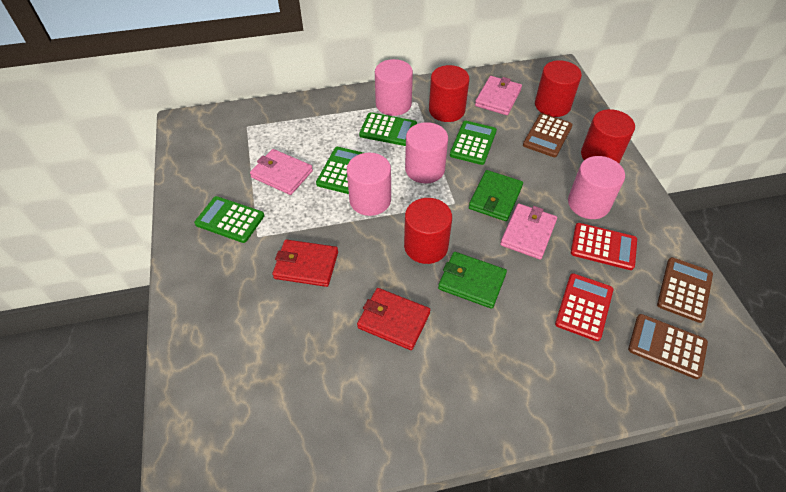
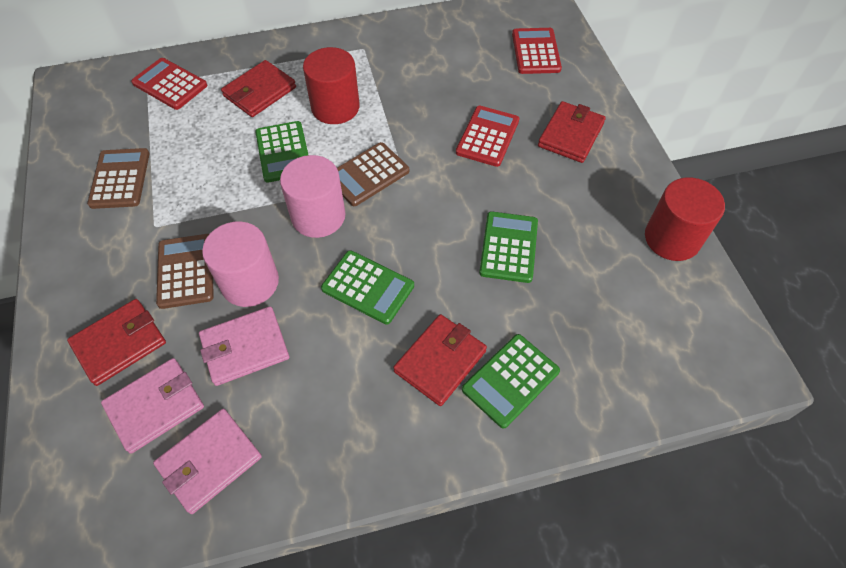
green wallet: [438,252,507,309] [469,170,523,221] = 2 -> none = 0
pink cylinder: [347,153,391,216] [375,59,413,116] [405,122,448,184] [568,156,625,219] = 4 -> [202,221,279,307] [280,155,346,238] = 2
red calculator: [555,273,613,341] [571,223,637,270] = 2 -> [131,58,207,110] [456,106,519,167] [512,28,562,74] = 3
red cylinder: [404,198,452,264] [429,65,470,122] [535,60,582,117] [581,109,635,163] = 4 -> [303,47,360,124] [645,177,725,261] = 2
red wallet: [272,239,338,287] [357,288,430,350] = 2 -> [67,299,166,386] [221,60,296,117] [393,314,487,406] [538,101,606,163] = 4

